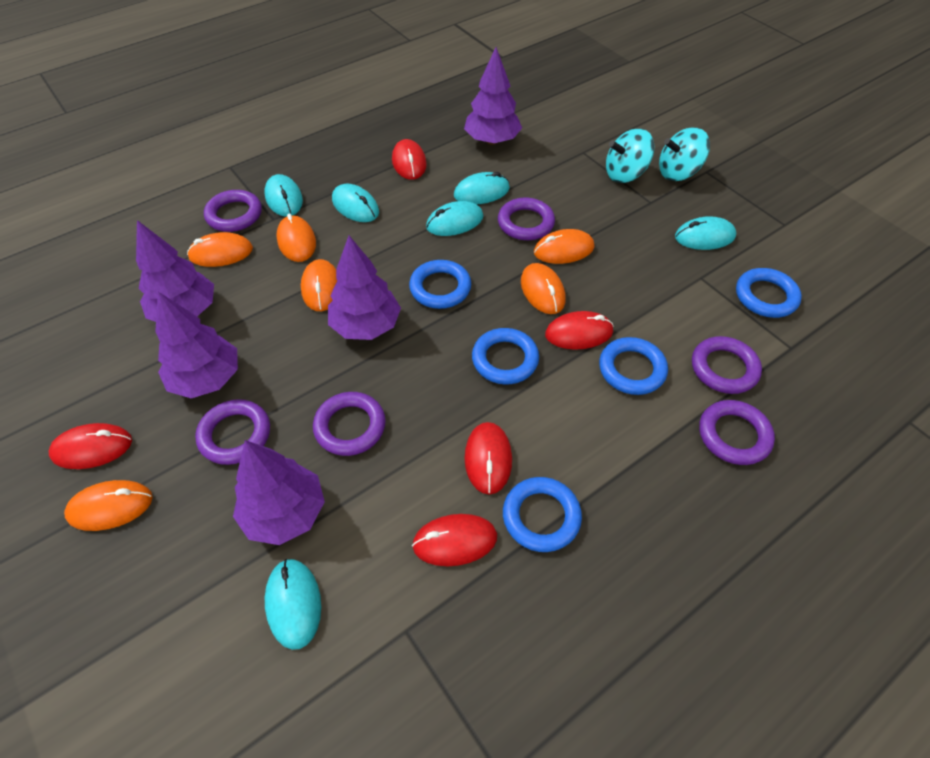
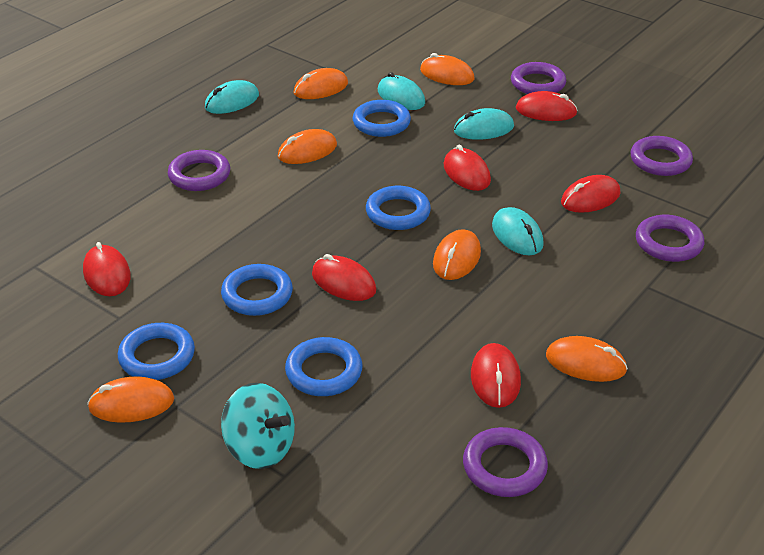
purple ring: [195,399,270,465] [204,190,262,232] [313,392,386,456] [498,197,555,240] [692,336,762,394] [699,400,775,465] = 6 -> [168,150,230,191] [463,427,548,497] [511,62,566,94] [631,136,693,176] [636,215,704,262] = 5
purple tree: [136,220,214,322] [155,292,238,398] [233,440,325,545] [328,236,401,340] [464,47,522,145] = 5 -> none = 0
red mouse: [49,423,132,469] [392,139,427,180] [412,514,497,566] [464,422,512,495] [545,311,614,350] = 5 -> [83,242,131,296] [312,254,376,301] [444,145,491,191] [471,343,521,408] [516,91,578,121] [561,175,621,213] = 6
turquoise mouse: [264,174,303,217] [265,559,321,650] [332,184,379,222] [426,201,484,236] [454,172,510,204] [675,216,736,250] = 6 -> [205,80,259,114] [378,72,425,110] [454,108,514,140] [492,207,544,255] = 4
turquoise spinning top: [606,128,654,183] [659,127,710,181] = 2 -> [221,383,295,469] = 1

